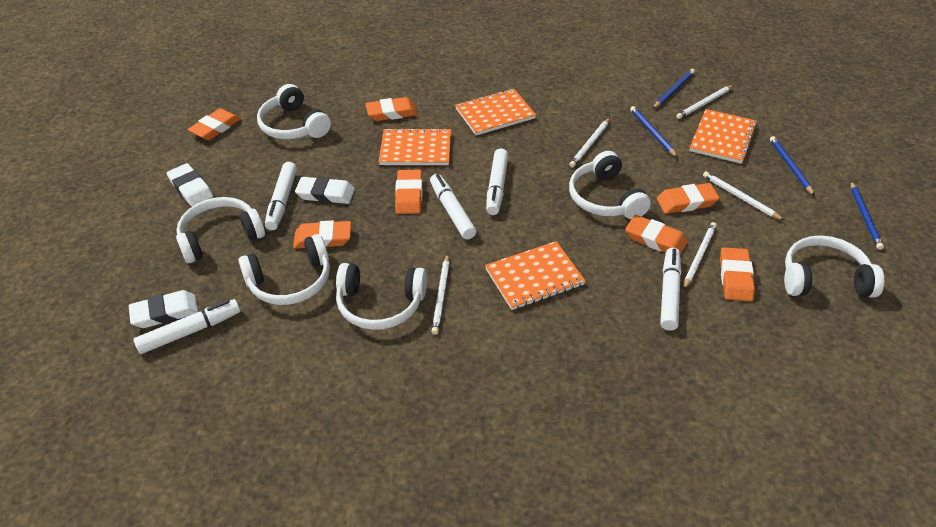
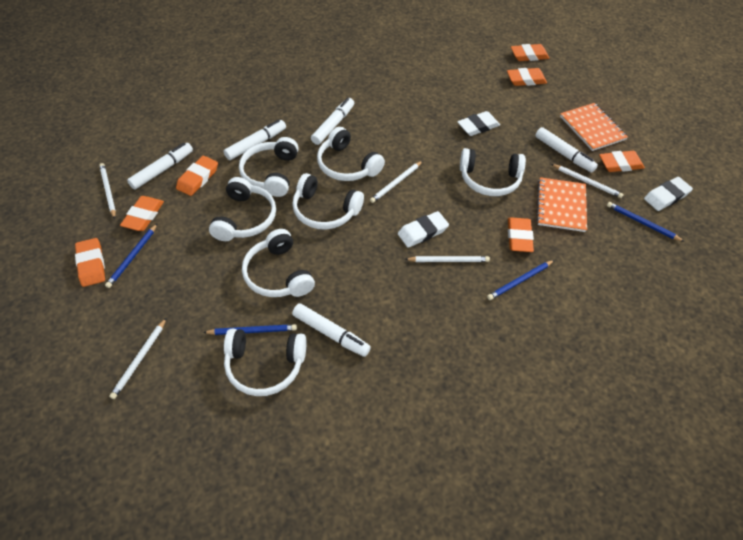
orange notebook: [378,128,451,165] [455,88,536,135] [485,241,585,310] [689,109,757,164] = 4 -> [536,177,587,232] [560,103,628,151] = 2
white headphones: [176,197,265,263] [239,234,330,305] [257,84,331,139] [336,263,427,330] [569,151,651,219] [784,235,884,298] = 6 -> [209,177,276,241] [224,329,307,396] [239,137,299,197] [242,229,315,297] [292,173,364,230] [317,127,385,181] [460,148,526,196] = 7

